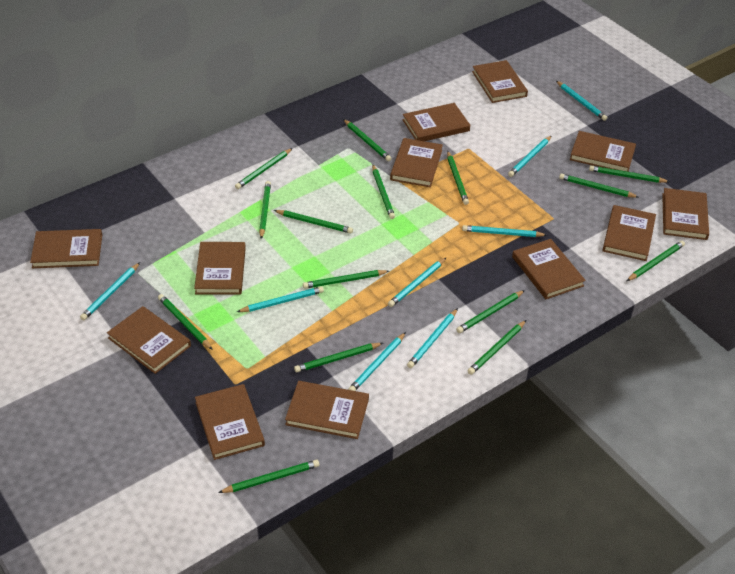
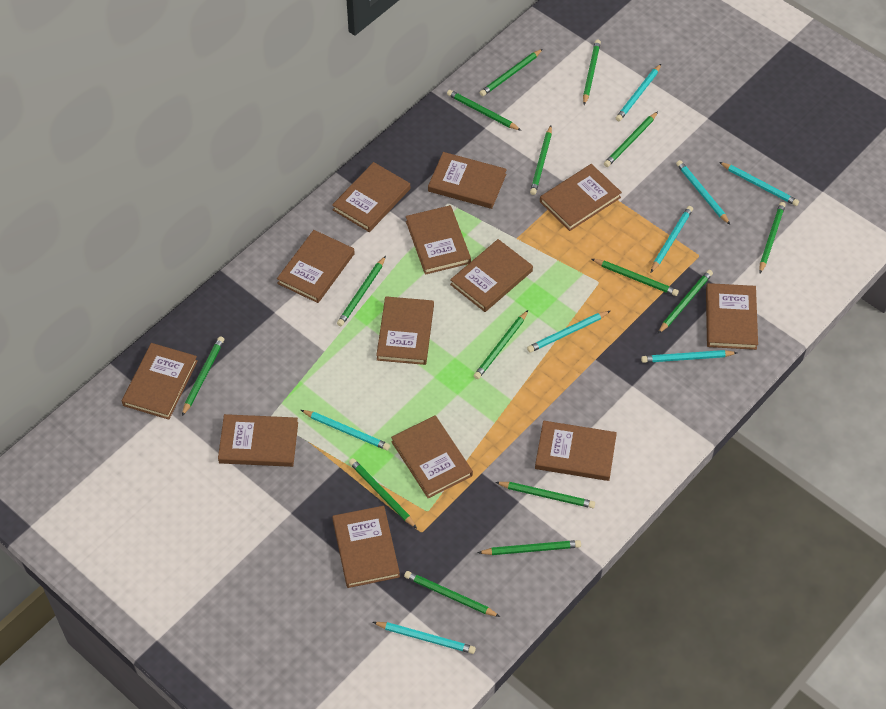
brown book: [30,229,102,268] [107,306,191,374] [194,242,246,295] [195,384,265,460] [285,381,369,439] [390,138,443,187] [402,103,470,141] [472,60,528,103] [512,239,586,299] [570,131,636,172] [603,205,656,261] [662,188,709,240] = 12 -> [122,343,198,420] [218,414,298,467] [277,230,355,303] [332,162,410,232] [332,506,400,588] [376,296,434,365] [391,415,473,498] [406,205,471,275] [428,152,507,209] [450,239,533,312] [535,421,617,481] [540,164,622,231] [706,283,758,350] = 13

